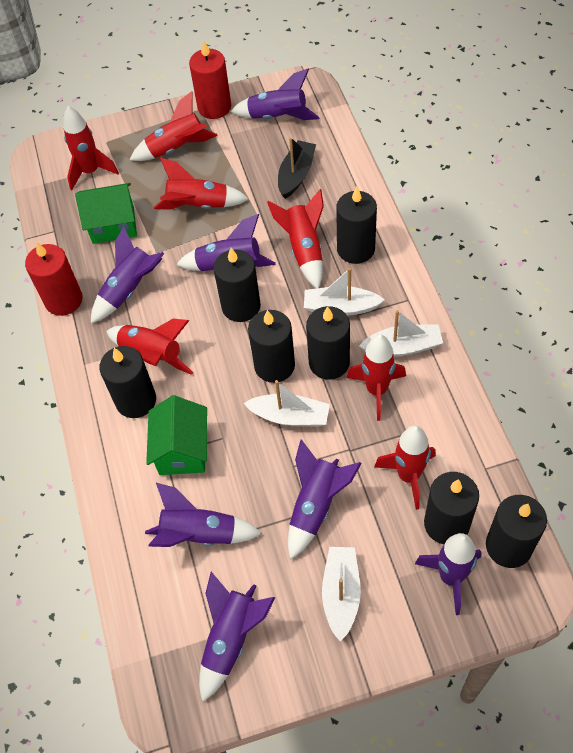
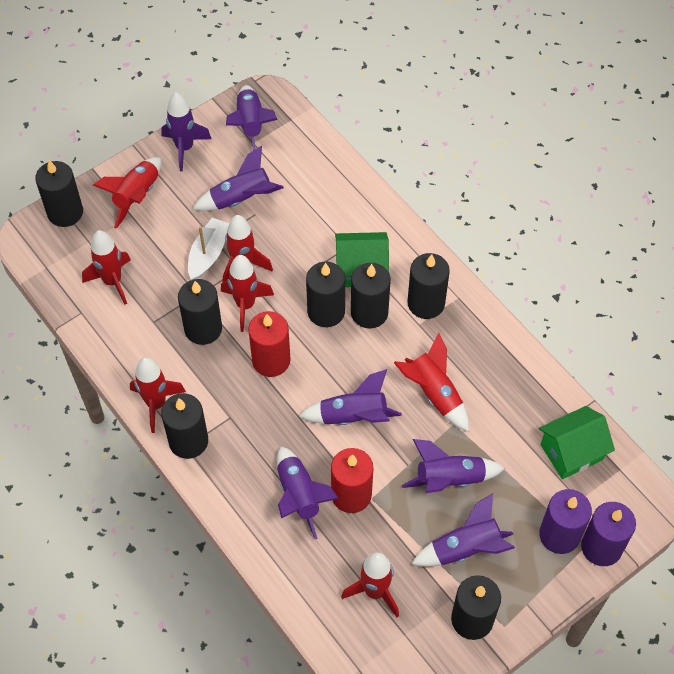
black boat: [278,137,316,199] = 1 -> none = 0
purple candle: none = 0 -> [539,489,592,554] [581,502,636,566] = 2
white boat: [244,380,330,427] [304,268,385,316] [322,547,361,642] [359,310,443,357] = 4 -> [188,218,229,280] = 1

